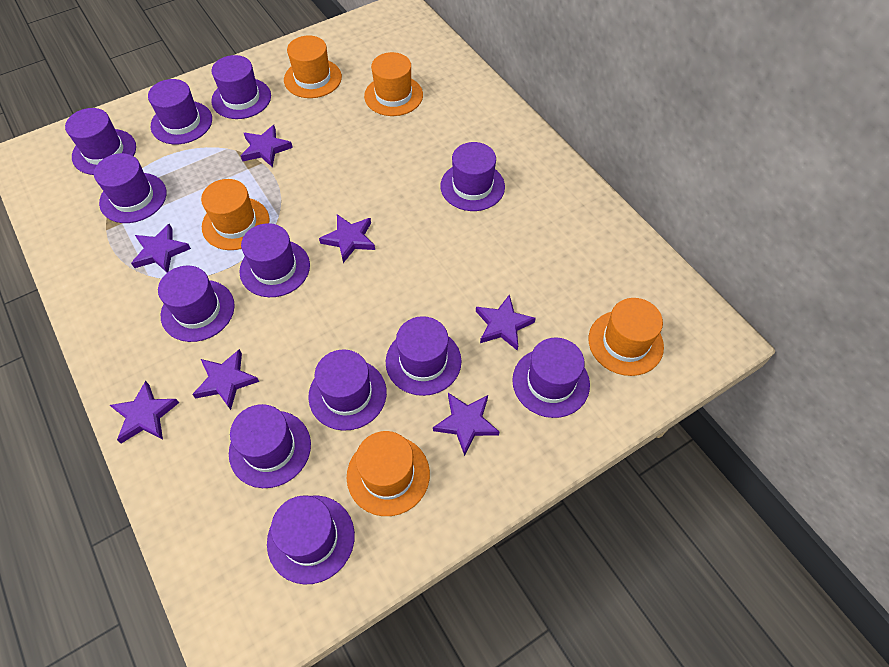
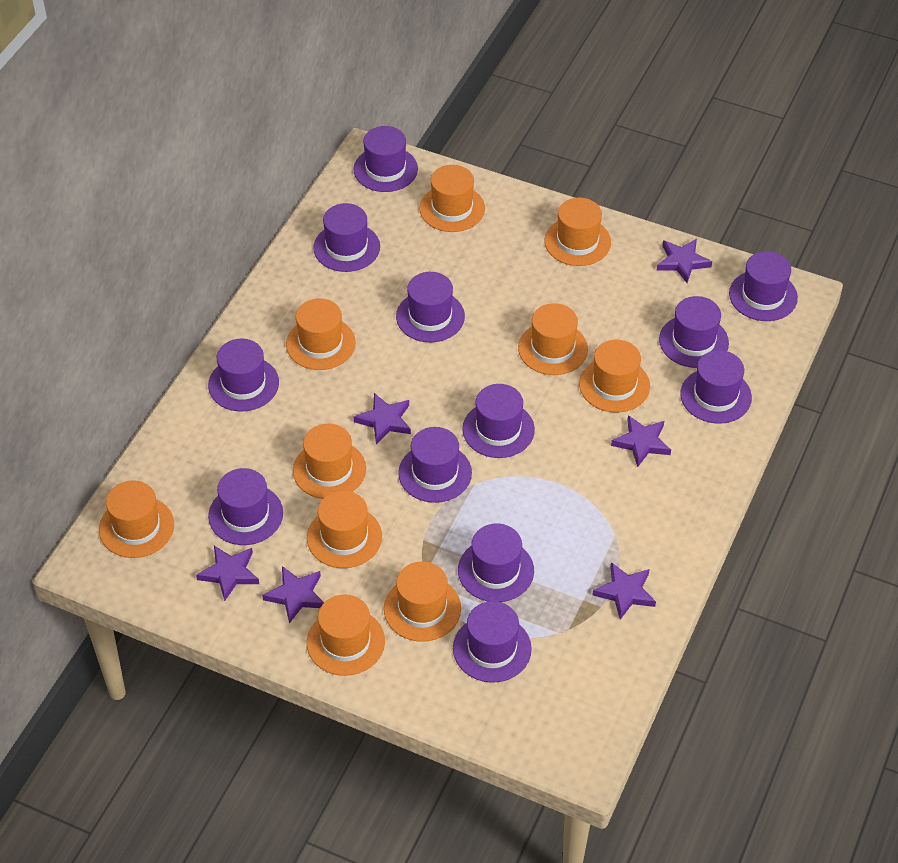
orange hat: [201,179,270,250] [284,35,342,98] [347,431,430,516] [364,52,423,116] [589,298,664,376] = 5 -> [99,480,174,558] [286,298,356,370] [293,424,366,499] [307,491,382,568] [307,594,385,676] [384,561,461,642] [419,165,485,232] [518,303,588,375] [544,198,611,266] [579,340,650,412] = 10
purple star: [110,381,179,443] [131,224,191,273] [192,349,259,410] [241,125,293,167] [319,214,375,263] [433,393,499,456] [476,294,536,351] = 7 -> [196,546,259,601] [262,566,324,624] [354,393,411,444] [593,562,656,620] [611,415,671,467] [657,239,712,283] = 6

